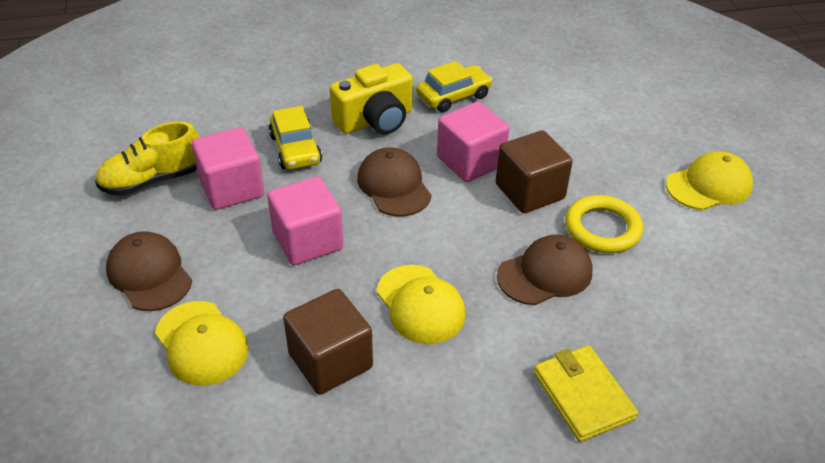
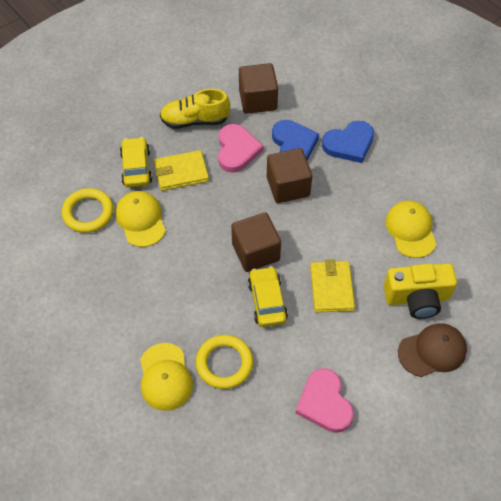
blue heart: none = 0 -> [272,120,319,160] [322,121,374,163] = 2
brown cap: [106,231,192,311] [357,147,431,216] [497,235,593,305] = 3 -> [398,323,467,377] = 1
brown cube: [283,289,373,395] [496,130,573,213] = 2 -> [231,212,281,272] [239,63,278,114] [267,148,312,203] = 3
pink cube: [192,127,264,210] [267,176,343,265] [437,102,509,182] = 3 -> none = 0
pink heart: none = 0 -> [218,124,263,173] [296,368,354,433] = 2
yellow ring: [565,195,643,253] = 1 -> [62,188,114,233] [196,335,253,389] = 2
yellow wallet: [534,345,638,442] = 1 -> [154,150,209,191] [310,259,355,313] = 2

